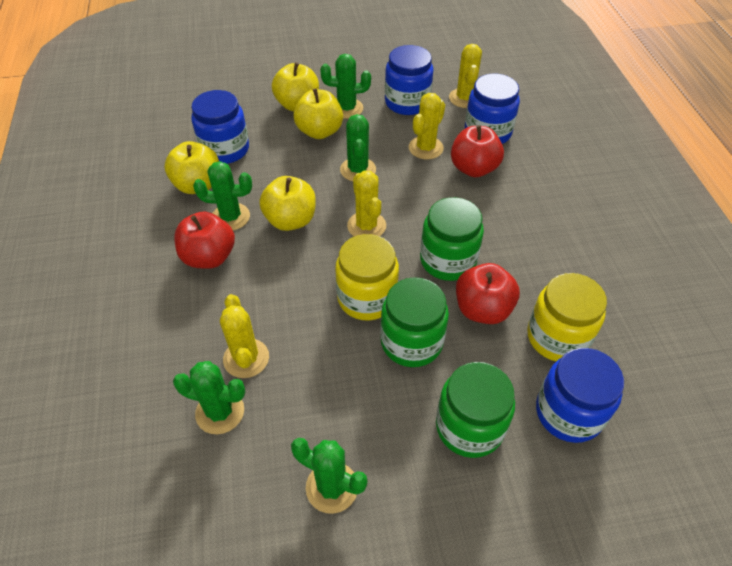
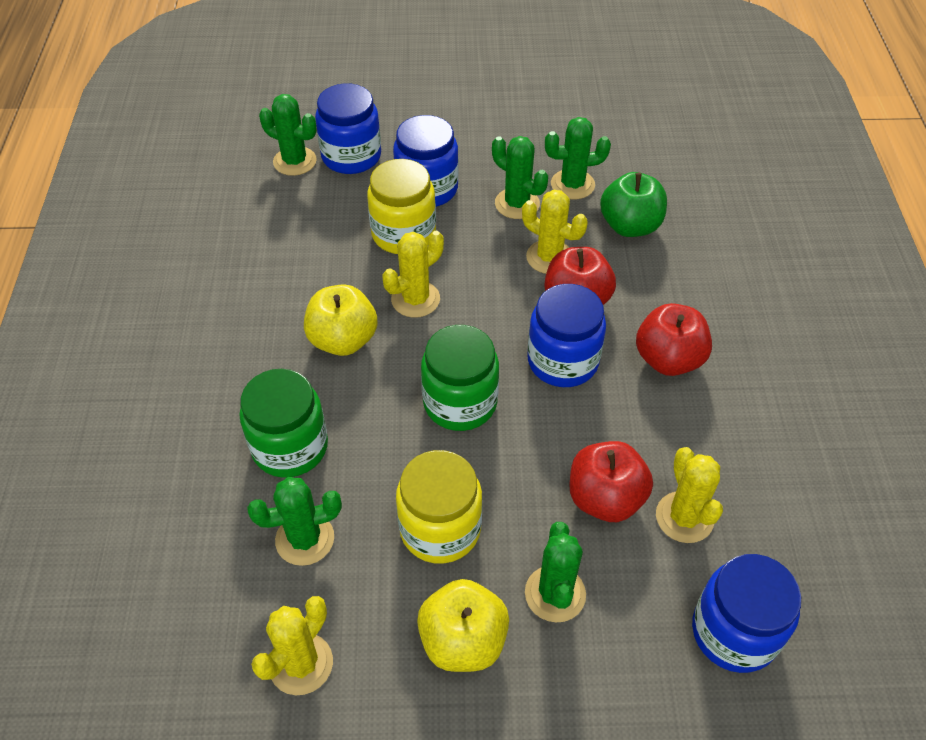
green apple: none = 0 -> [600,172,667,237] = 1
green jar: [380,277,449,367] [420,197,484,281] [436,362,515,458] = 3 -> [239,369,328,478] [421,325,499,431] = 2
yellow apple: [165,141,219,194] [259,176,316,231] [272,62,319,112] [294,88,343,139] = 4 -> [304,284,378,356] [417,579,509,672] = 2

